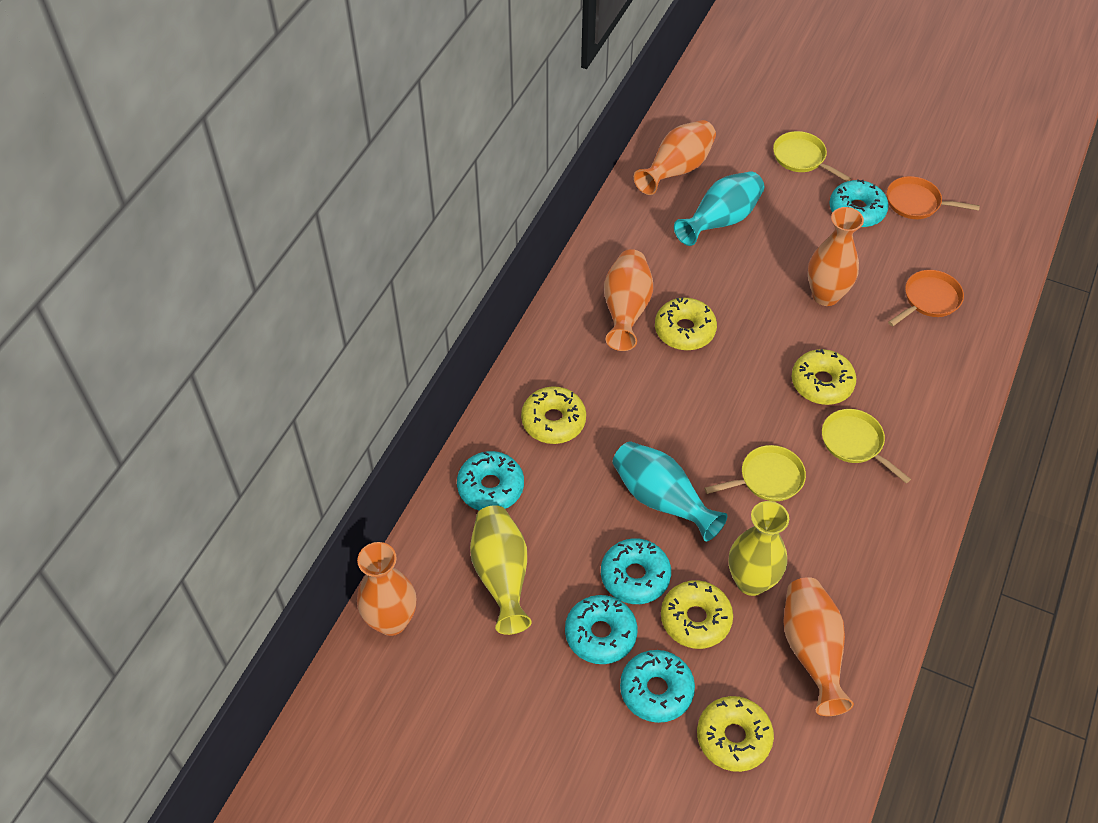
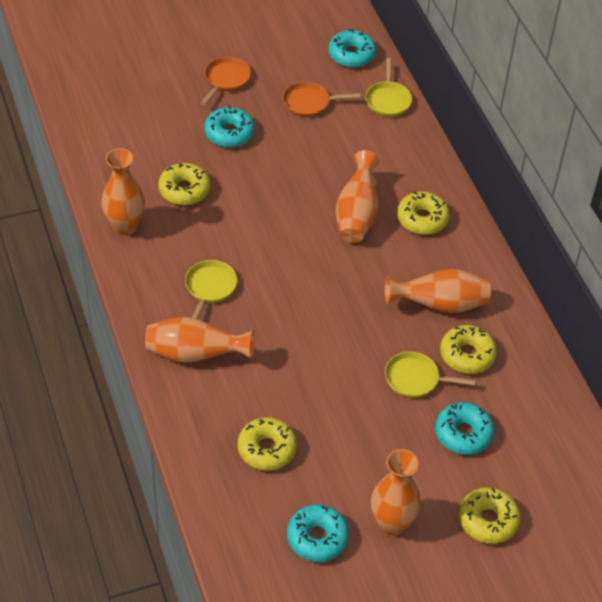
turquoise donut: [457,451,524,511] [565,595,638,664] [601,538,671,604] [620,650,695,723] [829,180,888,227] = 5 -> [204,106,255,147] [287,504,349,562] [329,29,376,68] [435,402,494,455] = 4
turquoise vase: [613,441,727,541] [674,171,764,246] = 2 -> none = 0
yellow vase: [470,505,532,635] [729,501,789,596] = 2 -> none = 0

